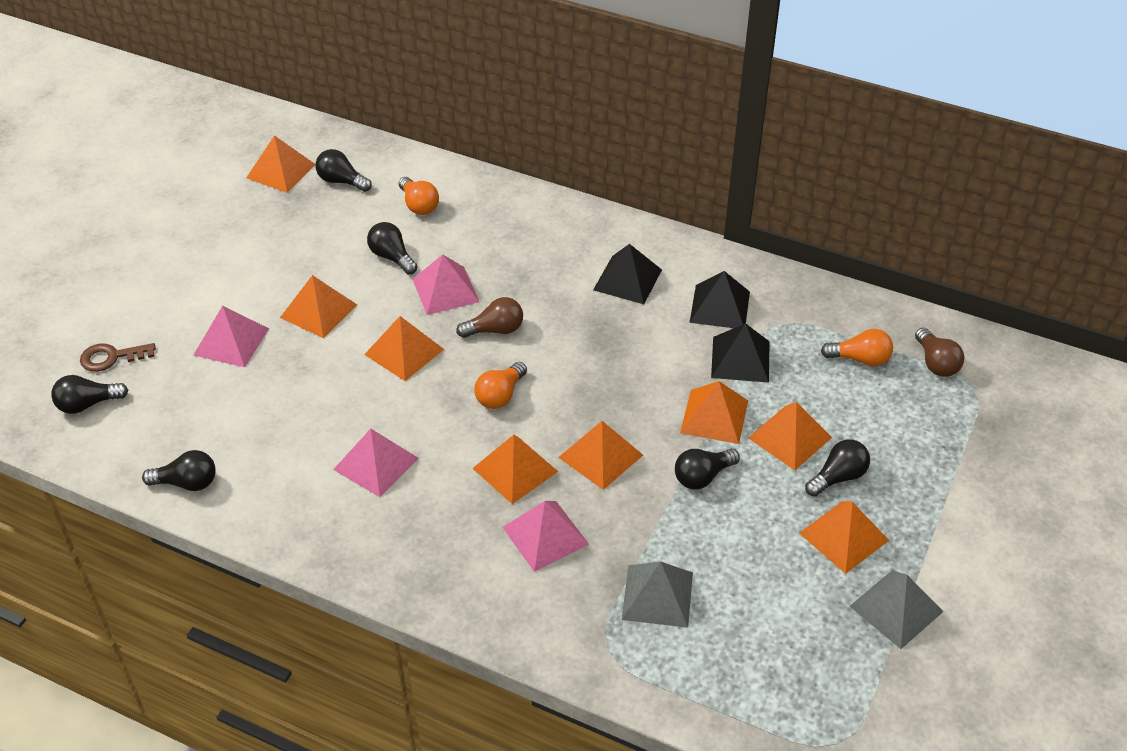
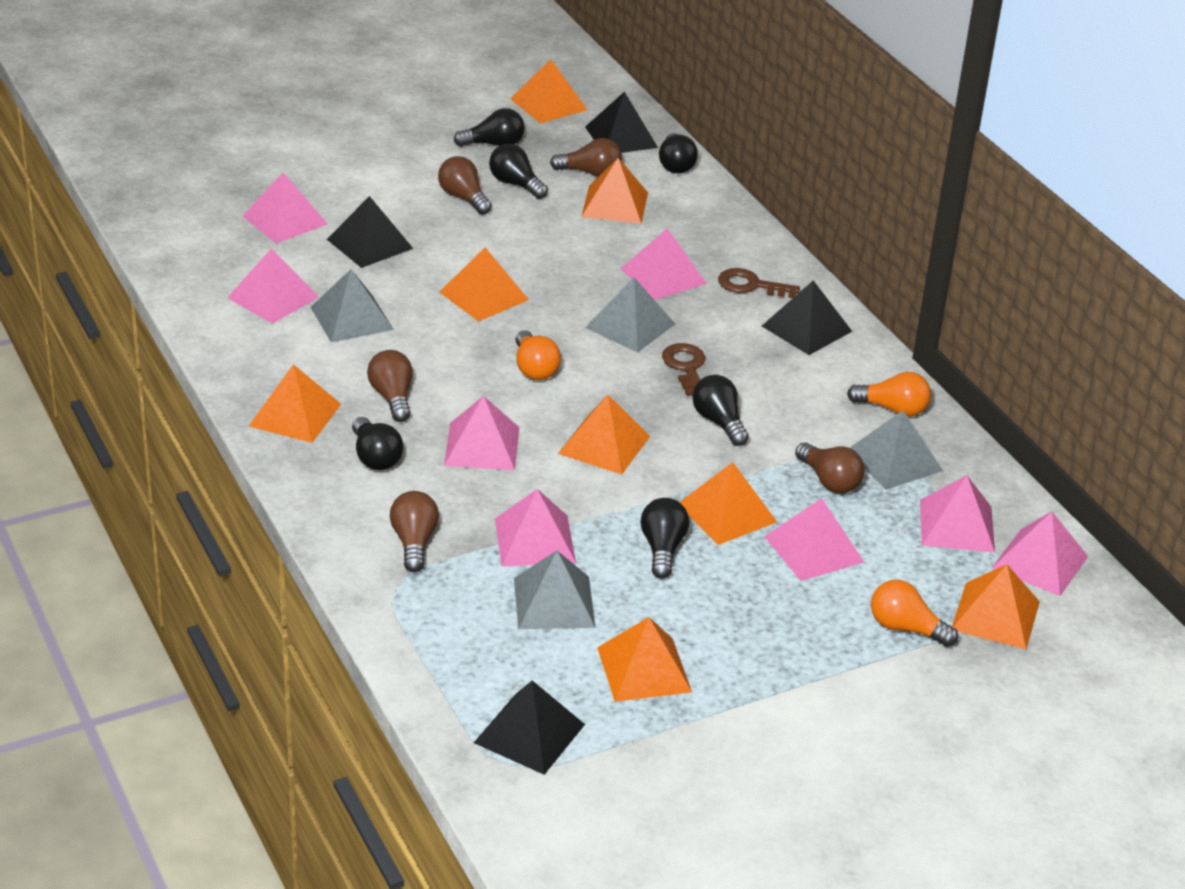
black pyramid: [593,244,662,304] [689,271,750,328] [711,323,770,383] = 3 -> [327,196,413,268] [474,681,585,775] [585,91,658,153] [762,280,852,355] = 4
brown key: [80,343,156,372] = 1 -> [662,343,705,396] [718,268,800,298] = 2
brown light bulb: [456,297,523,338] [915,328,964,377] = 2 -> [367,350,413,422] [390,491,439,572] [438,156,492,215] [550,138,622,177] [795,442,865,493] = 5
grey pyramid: [622,562,693,628] [850,570,944,649] = 2 -> [311,269,394,342] [514,551,596,629] [585,277,675,353] [850,411,943,489] = 4
pink pyramid: [194,306,269,367] [333,429,419,497] [412,254,479,315] [502,501,589,572] = 4 -> [227,249,319,324] [242,173,328,243] [444,396,519,470] [495,489,576,567] [620,228,707,300] [764,498,864,581] [920,475,995,553] [992,511,1088,596] = 8

